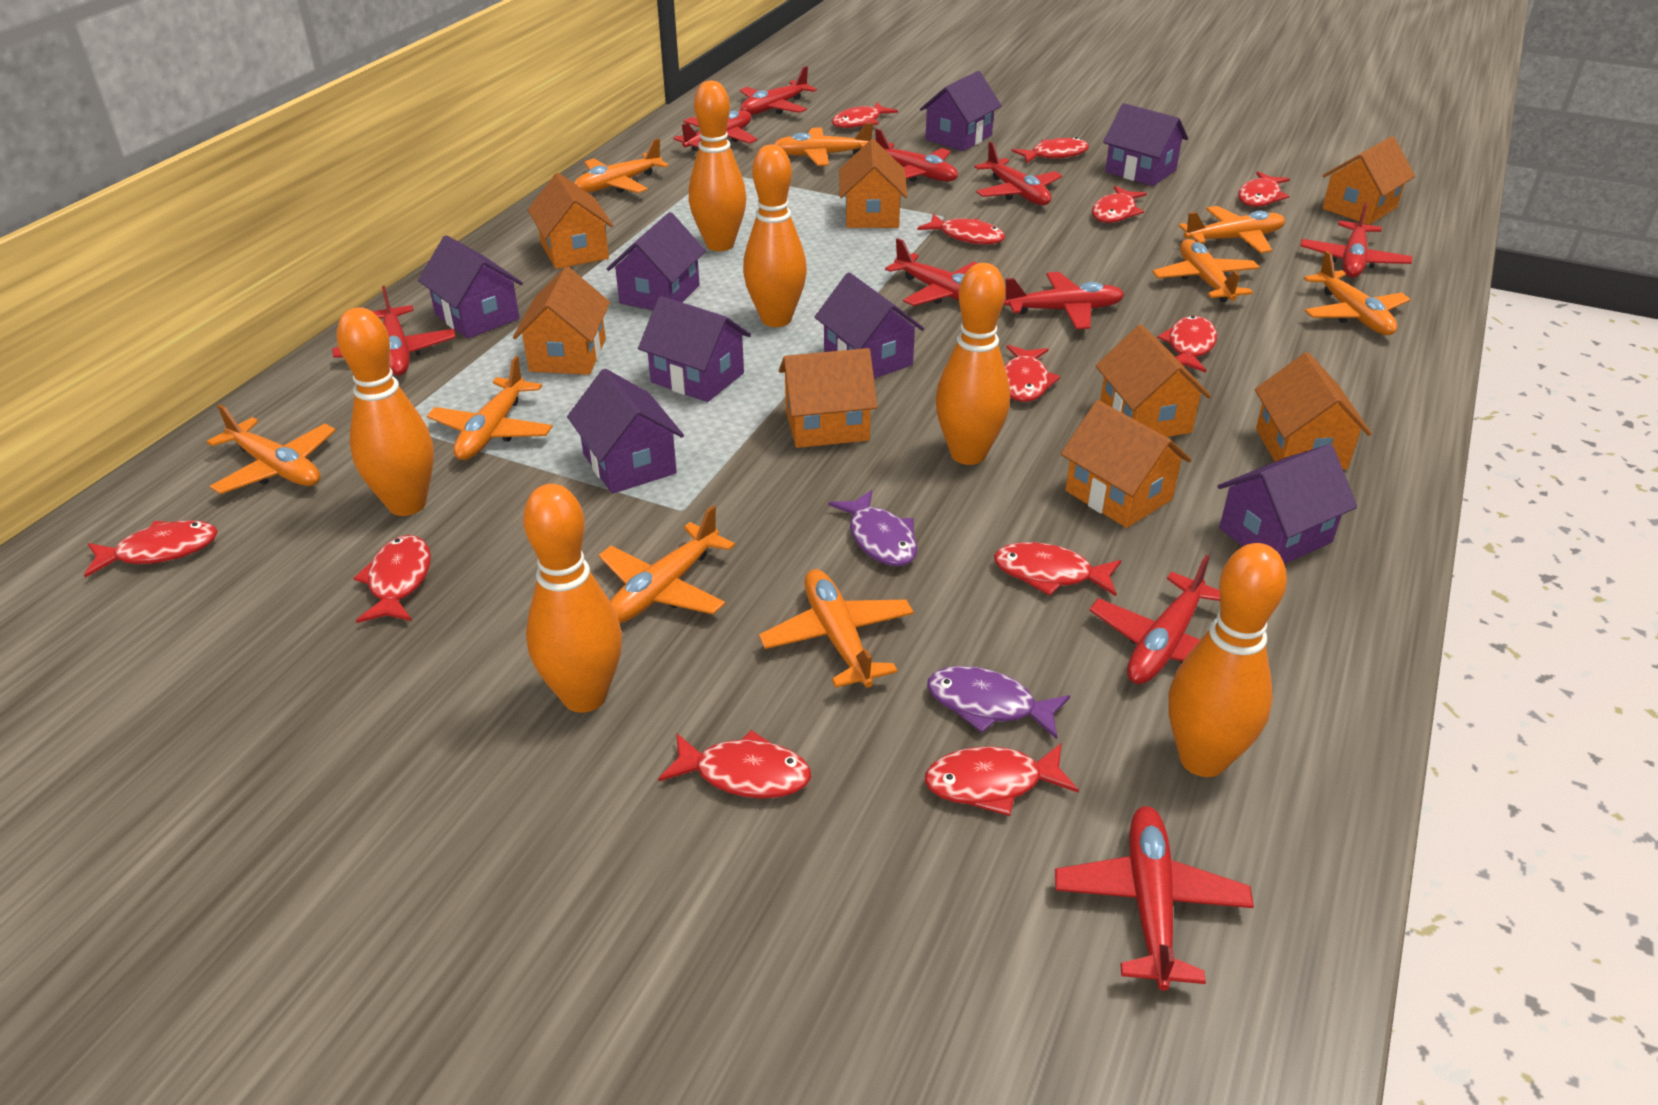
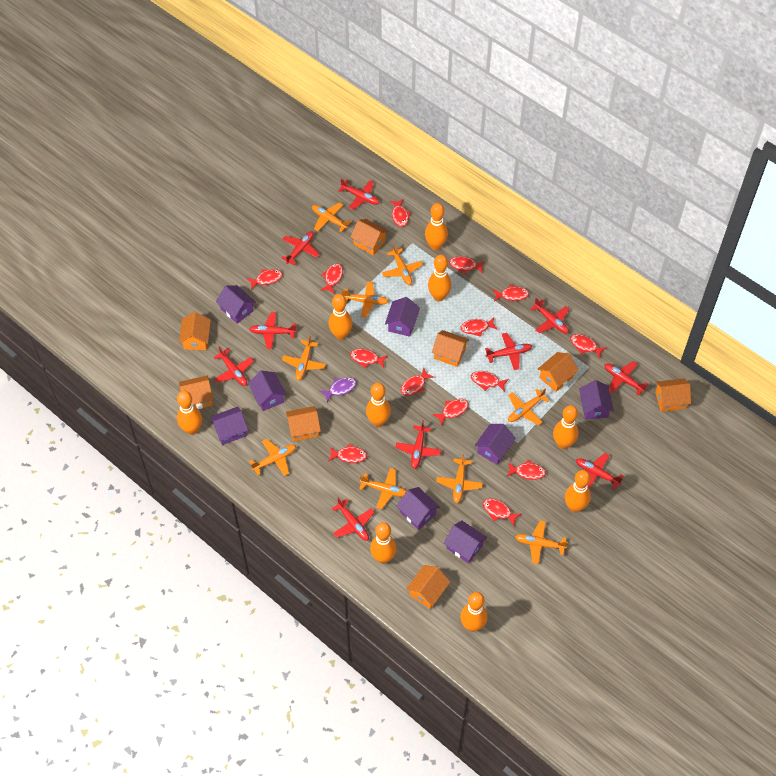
orange bowling pin: [336,307,434,516] [523,484,622,713] [689,81,746,251] [743,144,807,327] [936,263,1010,465] [1168,543,1287,777] = 6 -> [177,390,202,435] [328,294,352,340] [366,383,391,427] [370,522,397,564] [425,203,448,251] [428,255,452,301] [460,592,488,632] [553,405,578,449] [565,470,591,513] = 9
purple fish: [829,490,917,566] [927,666,1070,739] = 2 -> [320,377,357,402] = 1
red fish: [84,520,218,577] [354,535,431,623] [658,730,811,799] [832,102,898,128] [917,214,1005,245] [925,743,1079,816] [994,542,1121,596] [1005,345,1060,402] [1012,137,1089,163] [1092,186,1147,223] [1157,316,1217,373] [1238,171,1290,207] = 12 -> [246,269,283,290] [320,263,343,294] [328,444,367,463] [350,349,388,368] [390,199,411,227] [401,367,434,396] [432,399,469,426] [449,256,485,274] [460,317,498,337] [471,371,509,392] [483,499,521,526] [493,284,529,301] [507,460,546,480] [570,334,607,358] = 14

